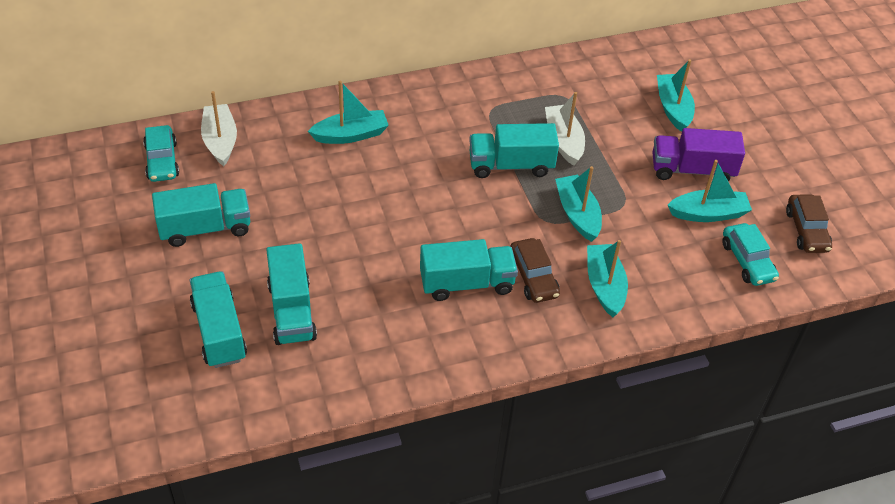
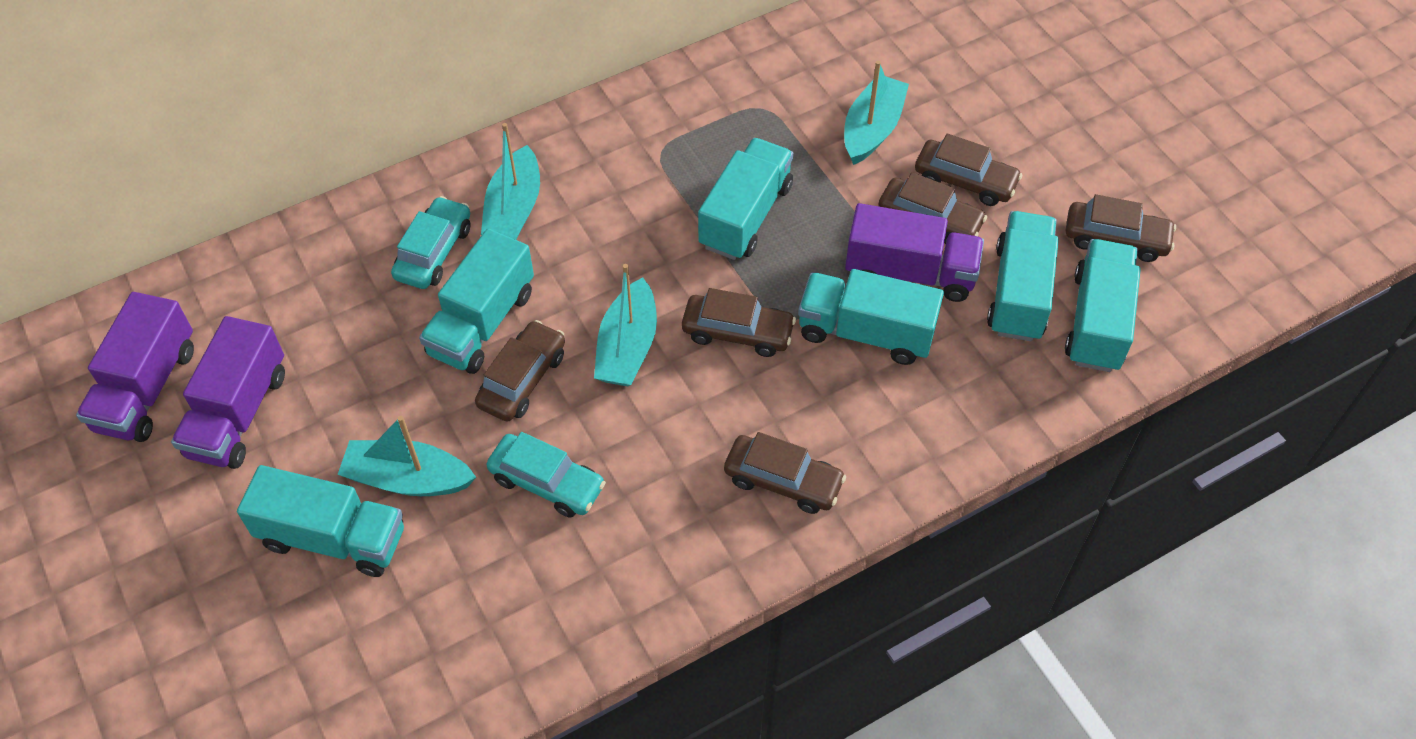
brown car: [510,238,560,303] [786,194,832,253] = 2 -> [475,320,565,422] [682,288,796,357] [724,432,846,514] [878,172,987,244] [915,134,1022,206] [1066,194,1176,262] = 6
purple truck: [652,128,745,182] = 1 -> [76,292,194,442] [171,316,285,469] [845,203,984,302] = 3
turquoise boat: [308,81,389,144] [555,166,602,242] [587,240,628,317] [657,59,695,132] [668,160,752,222] = 5 -> [337,416,476,496] [481,123,540,240] [594,264,657,386] [844,61,909,165] = 4
turquoise truck: [152,183,250,247] [190,271,247,368] [266,243,317,345] [420,239,518,301] [469,123,559,178] = 5 -> [237,465,404,577] [419,229,534,374] [698,138,793,260] [798,269,944,365] [987,211,1059,341] [1065,239,1141,372] = 6
white boat: [201,91,237,166] [545,92,585,166] = 2 -> none = 0

